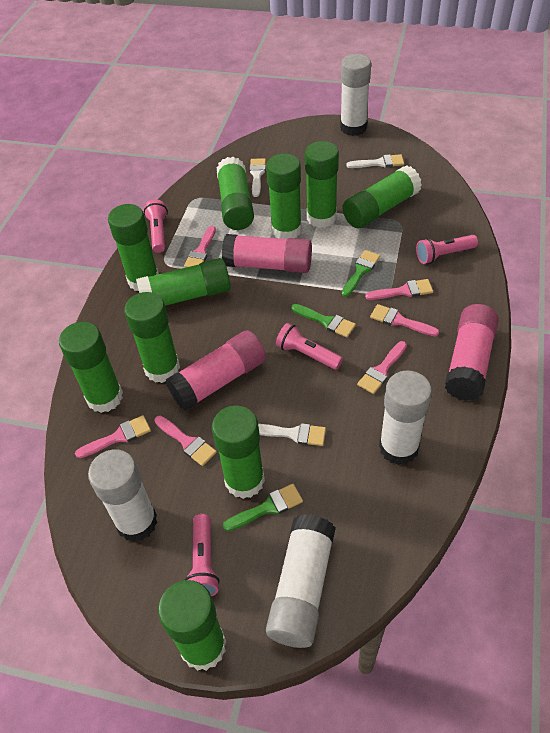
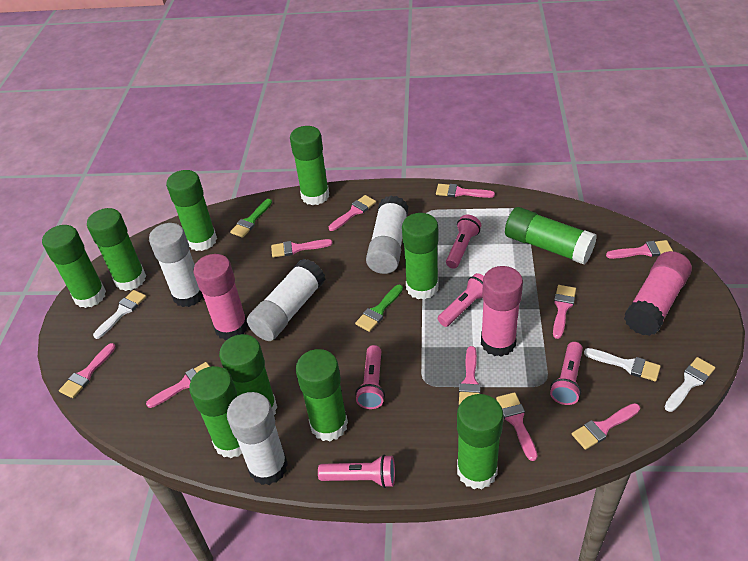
green brush: [223,484,303,531] [291,304,356,337] [342,250,380,297] = 3 -> [230,199,272,238] [355,285,403,332] = 2
pink brush: [75,415,151,458] [154,416,217,466] [184,226,216,268] [357,341,407,394] [365,279,433,300] [370,304,439,336] = 6 -> [59,343,116,398] [146,362,210,408] [271,239,332,257] [329,195,376,231] [436,184,495,198] [459,346,481,405] [496,392,538,461] [553,285,576,339] [572,403,640,450] [606,240,673,259] = 10
pink flashlight: [144,199,168,253] [185,514,220,597] [276,323,343,370] [416,235,478,264] = 4 -> [318,455,395,488] [355,345,385,409] [438,273,484,327] [446,215,481,269] [550,342,583,405] = 5

